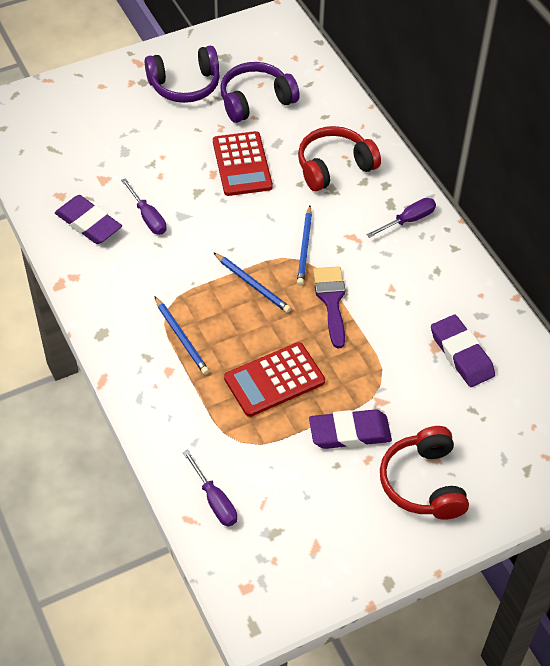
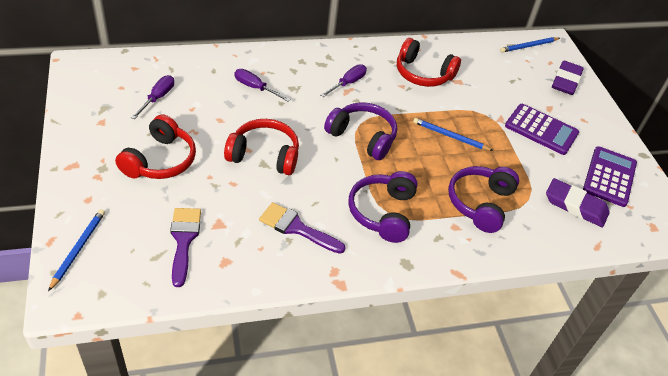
purple brush: [313,266,345,349] = 1 -> [170,208,201,287] [259,202,346,254] = 2
purple calculator: none = 0 -> [505,104,579,155] [583,146,637,207] = 2
purple eraser: [55,195,122,244] [309,409,392,449] [431,315,495,387] = 3 -> [546,178,609,228] [552,61,584,95] = 2
purple headphones: [145,46,220,103] [220,62,300,123] = 2 -> [324,102,397,160] [348,171,418,243] [448,166,519,233] = 3
red calculator: [213,131,273,196] [224,342,325,417] = 2 -> none = 0
red headphones: [298,126,381,191] [380,426,469,520] = 2 -> [115,114,196,179] [224,119,299,175] [397,38,461,87] = 3

